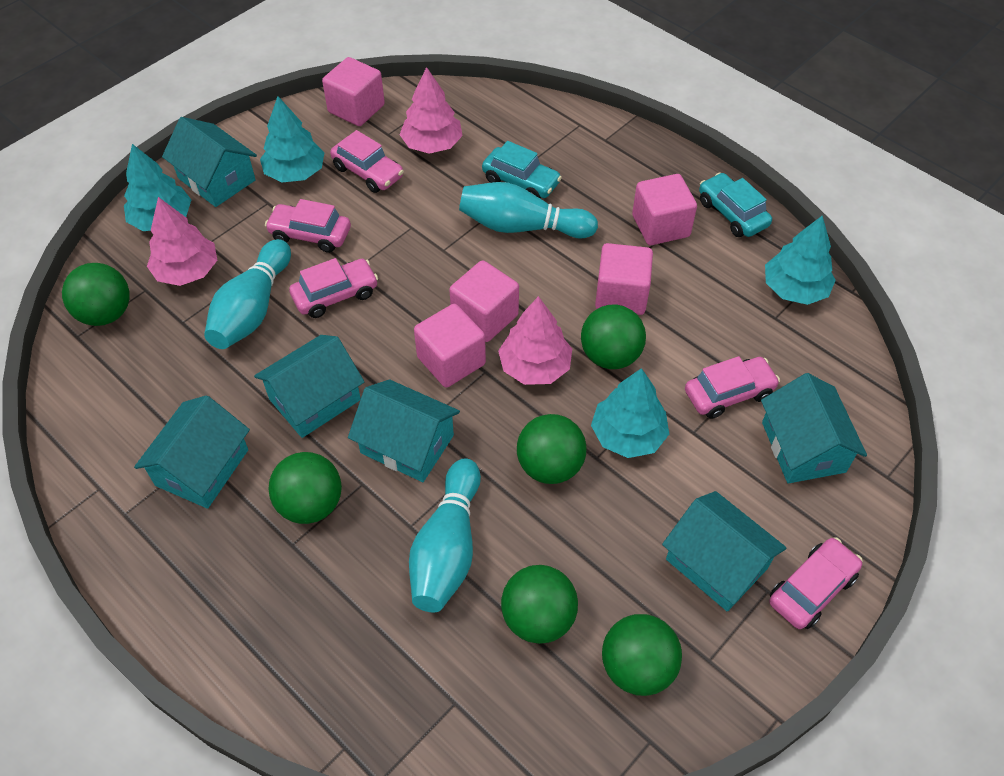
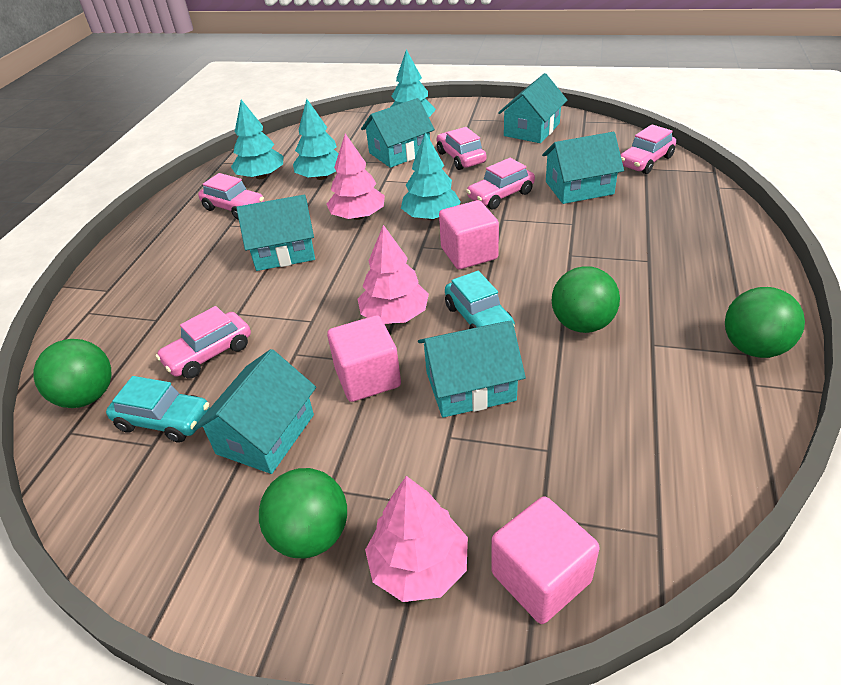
green ball: [62,263,129,326] [268,452,342,524] [501,565,578,644] [517,414,586,484] [581,305,646,369] [602,614,682,696] = 6 -> [33,339,111,408] [259,468,347,558] [551,266,620,333] [725,287,805,358] = 4
pink cube: [322,57,385,126] [414,304,486,387] [449,260,519,342] [595,243,653,315] [632,174,697,245] = 5 -> [327,315,401,402] [439,200,499,269] [491,496,600,624] = 3
turquoise bowling pin: [204,239,291,349] [409,458,481,612] [459,182,598,239] = 3 -> none = 0

